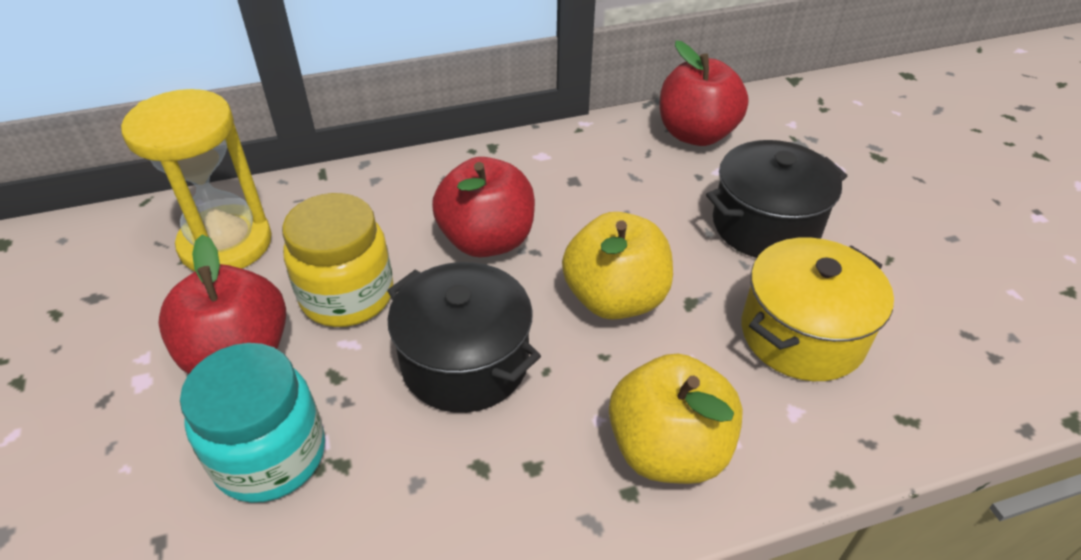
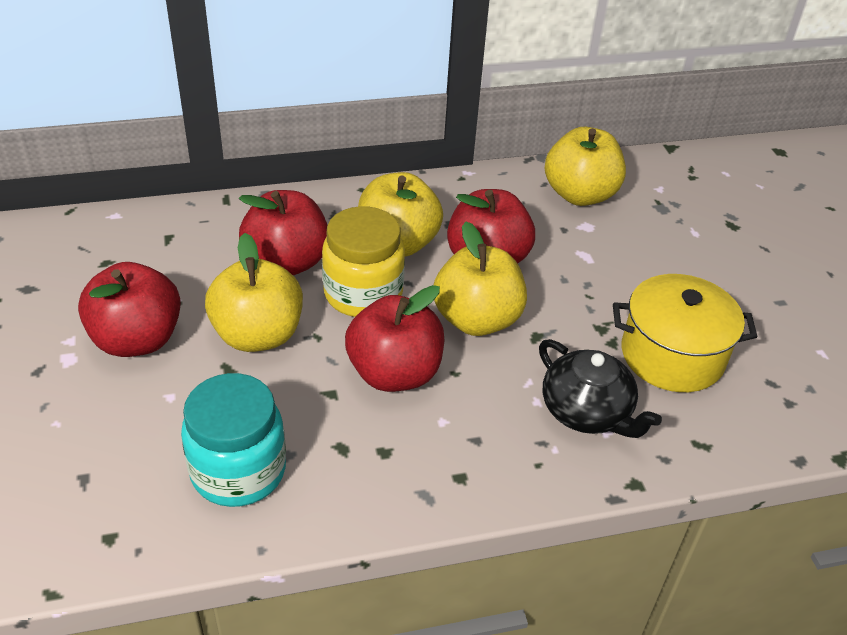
black pot: [387,262,541,413] [706,140,847,258] = 2 -> none = 0
black teapot: none = 0 -> [539,339,662,438] = 1
red apple: [158,235,286,374] [432,157,535,257] [660,40,749,146] = 3 -> [78,262,181,357] [239,190,328,275] [345,285,444,392] [447,189,535,264] = 4
yellow apple: [562,212,673,320] [609,354,743,484] = 2 -> [205,233,303,352] [358,172,443,257] [434,222,527,336] [545,127,626,206] = 4
yellow hourglass: [121,89,272,271] = 1 -> none = 0

